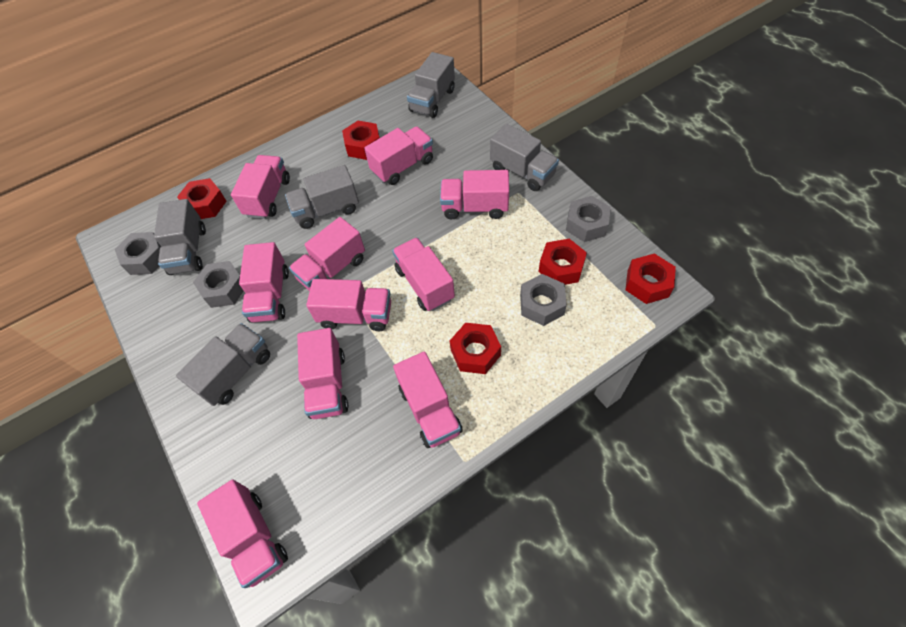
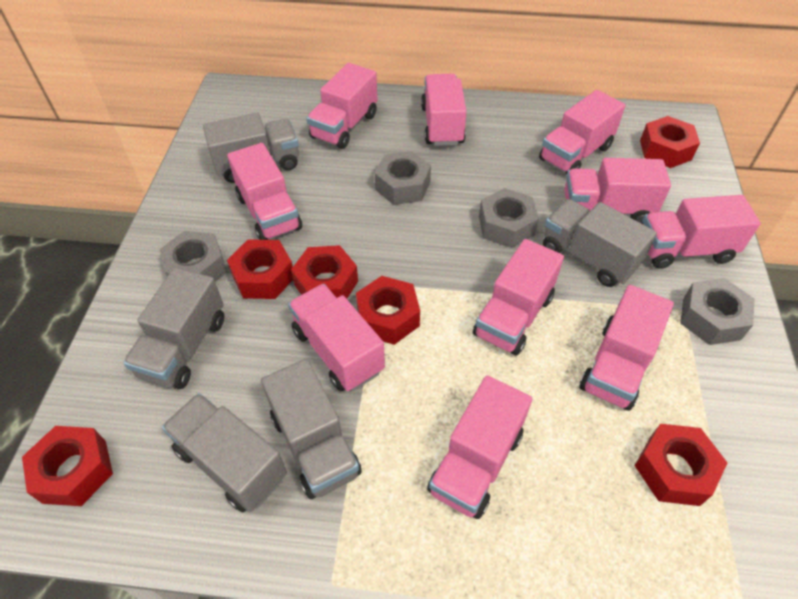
red nut: [177,178,227,219] [342,121,380,160] [450,323,501,374] [538,239,587,285] [626,253,676,304] = 5 -> [22,426,113,506] [227,239,293,299] [291,245,358,299] [356,276,420,345] [635,424,727,506] [640,116,700,168] = 6

